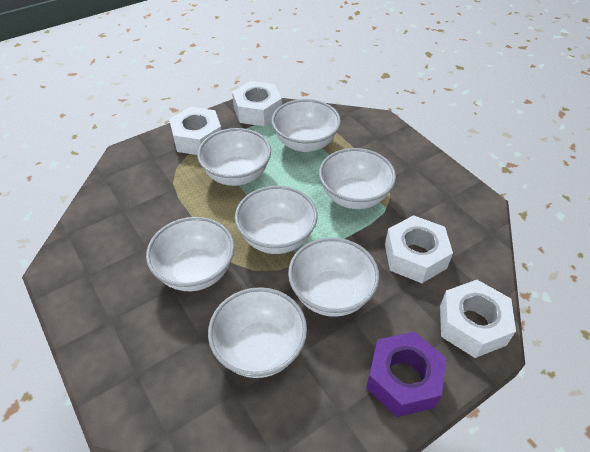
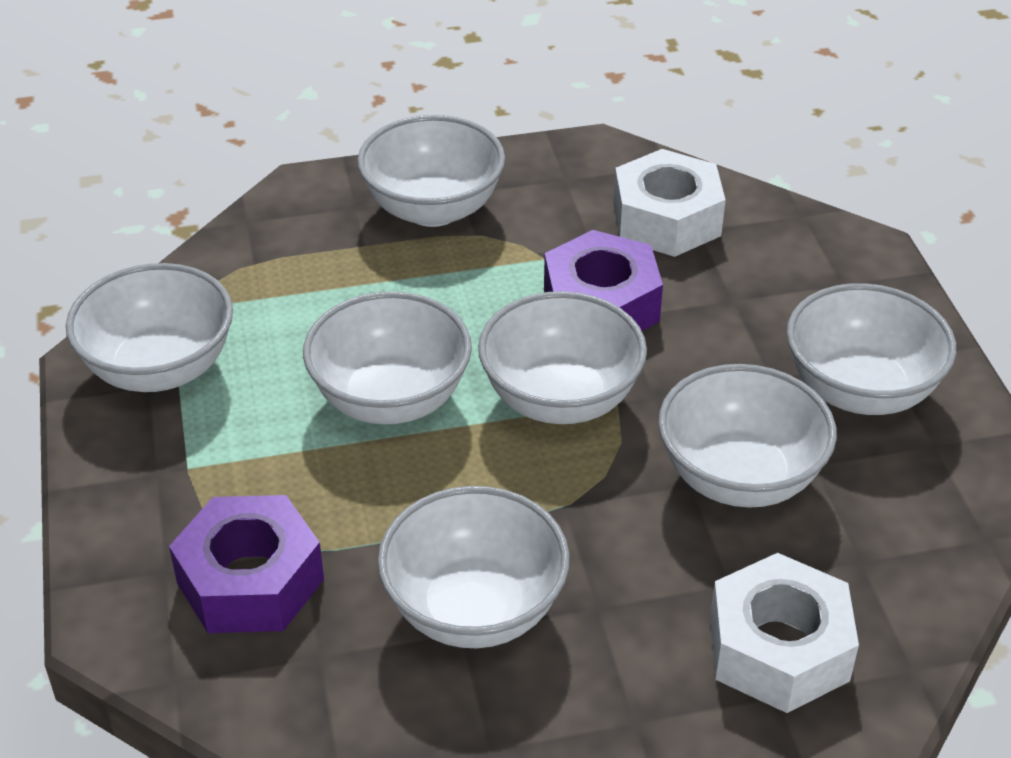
purple nut: [366,332,446,417] = 1 -> [169,495,324,633] [544,230,663,331] = 2
white nut: [169,107,221,155] [232,81,282,126] [385,215,453,283] [440,280,516,358] = 4 -> [613,149,726,257] [710,553,859,713] = 2

